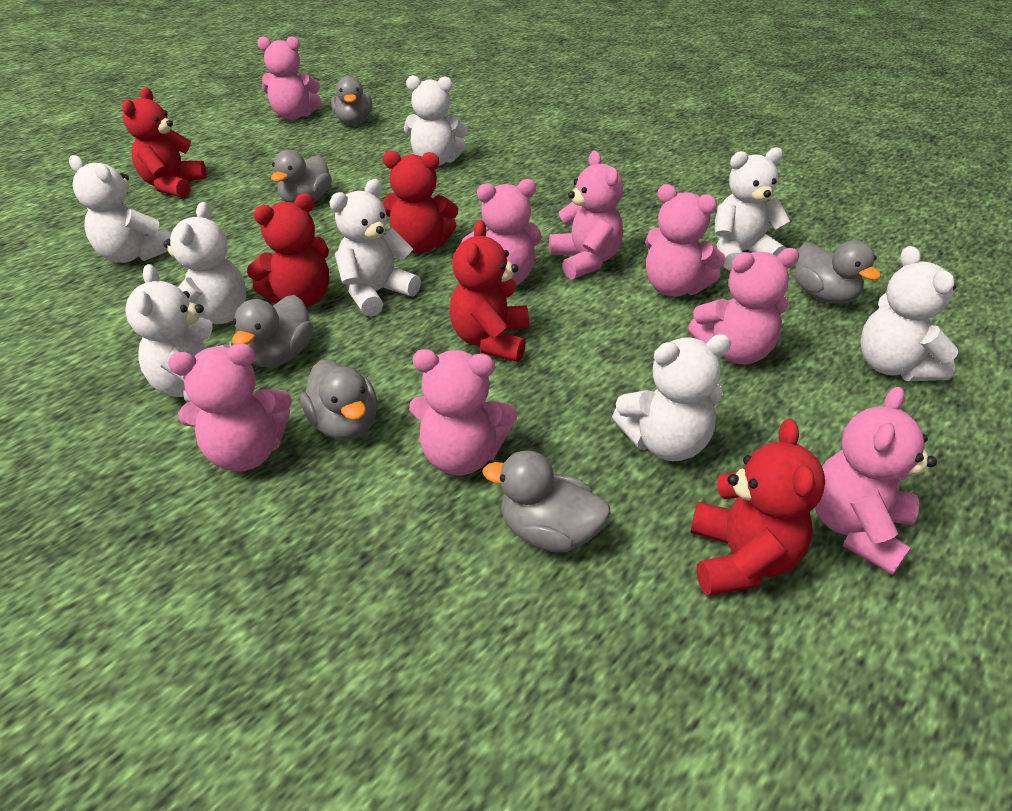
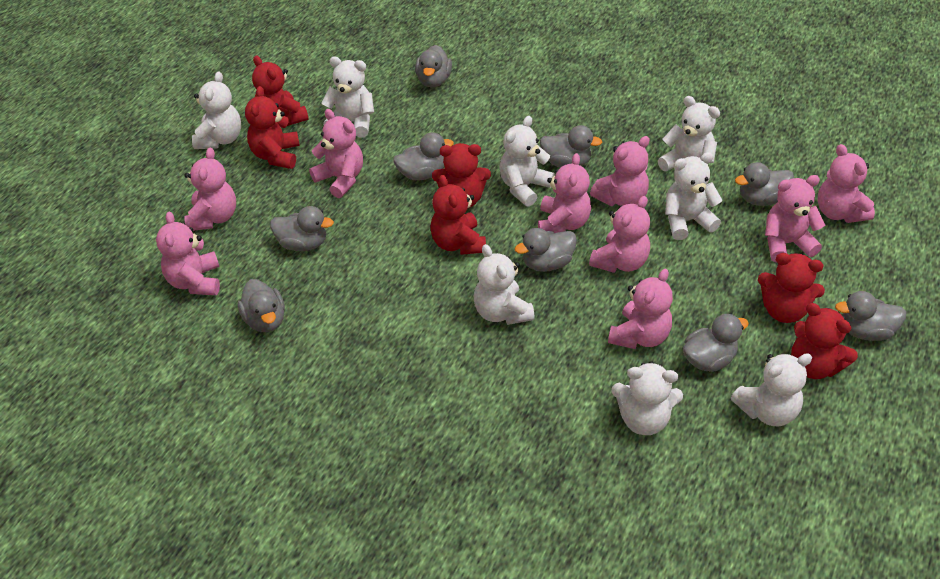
grey duck: [232,295,313,367] [271,150,332,203] [300,360,377,440] [331,76,372,125] [483,450,611,552] [794,240,881,304] = 6 -> [238,279,285,332] [270,206,334,251] [393,132,454,181] [415,45,452,87] [515,228,577,272] [540,125,602,168] [683,314,749,372] [735,162,794,206] [835,291,907,341] = 9
pink teddy bear: [168,343,292,472] [257,36,321,120] [409,349,517,475] [461,179,542,285] [549,151,623,279] [645,184,726,297] [688,248,799,364] [815,387,937,575] = 8 -> [156,211,220,295] [184,148,236,231] [309,109,363,198] [538,153,591,233] [589,196,650,273] [590,136,650,206] [608,269,673,349] [765,175,825,262] [817,144,875,223] = 9
red teddy bear: [122,88,207,198] [247,193,329,307] [383,151,458,253] [449,220,529,362] [690,419,825,596] = 5 -> [245,86,300,169] [252,55,309,126] [430,175,486,255] [432,143,491,209] [758,253,825,323] [791,303,858,379] = 6

